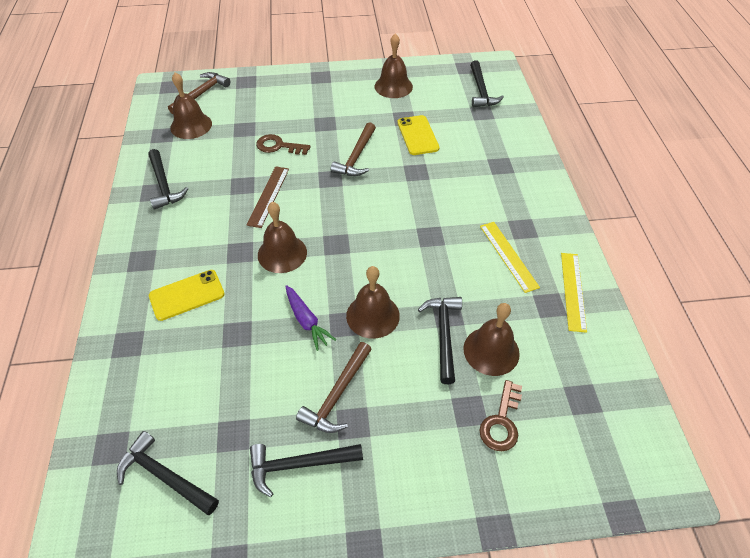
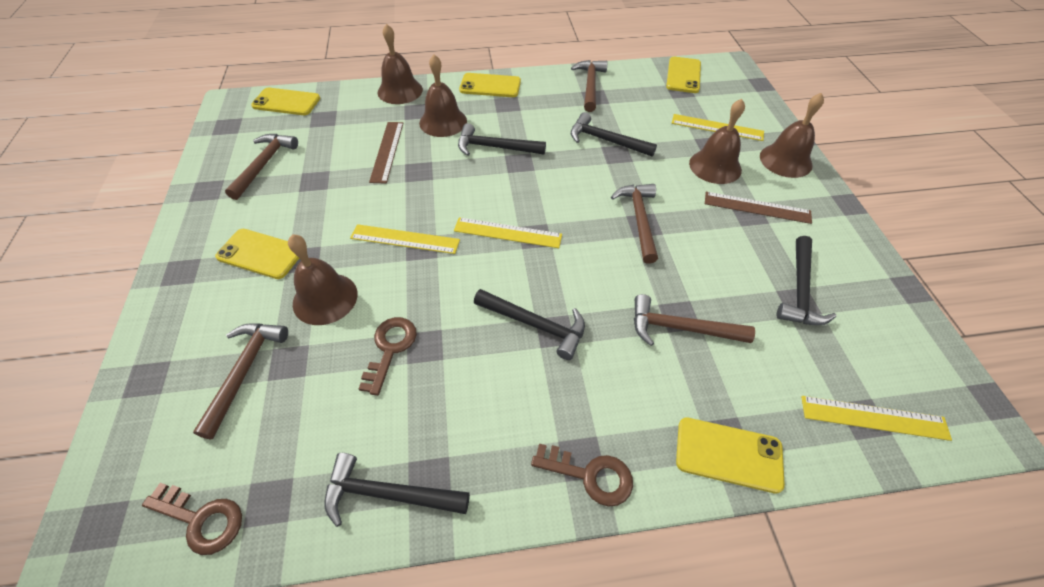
brown hammer: [168,72,231,114] [296,342,372,433] [331,122,376,176] = 3 -> [193,324,288,439] [225,134,298,200] [571,60,608,112] [611,184,658,263] [634,294,755,346] = 5
brown key: [256,134,311,155] [479,380,522,451] = 2 -> [142,483,242,555] [359,317,417,396] [531,444,633,507] = 3
brown ruler: [247,166,289,228] = 1 -> [369,122,403,183] [705,192,812,224] = 2
purple carrot: [285,285,336,351] = 1 -> none = 0
yellow phone: [149,270,225,321] [398,115,440,155] = 2 -> [215,229,299,279] [251,88,320,115] [459,73,521,97] [666,57,701,93] [676,417,785,494] = 5
yellow ruler: [480,222,540,293] [561,253,587,333] = 2 -> [350,224,460,254] [454,217,562,248] [672,114,764,141] [801,396,952,441] = 4

